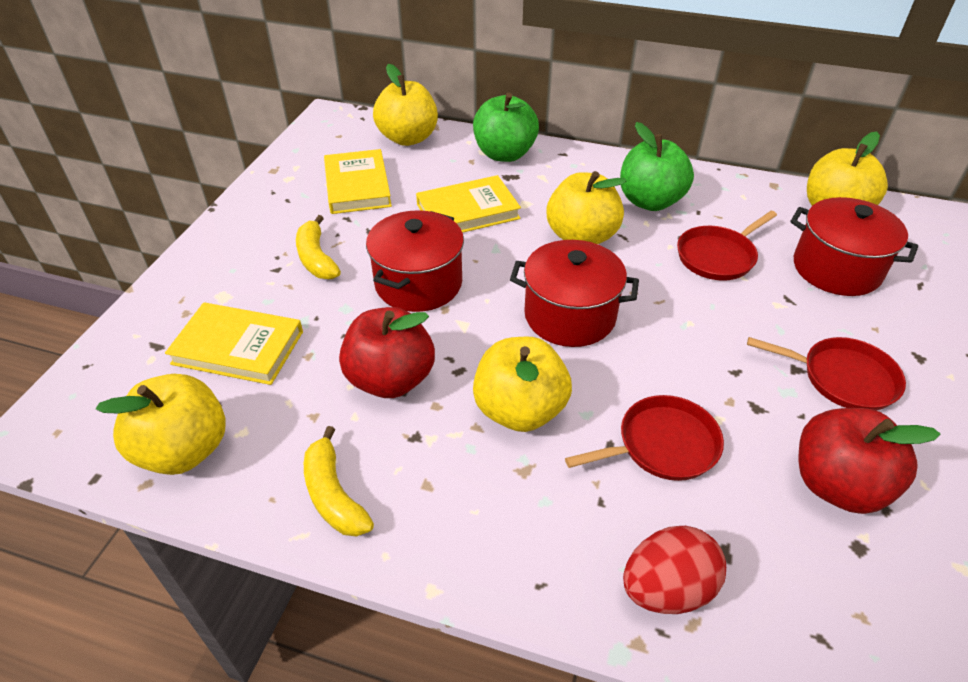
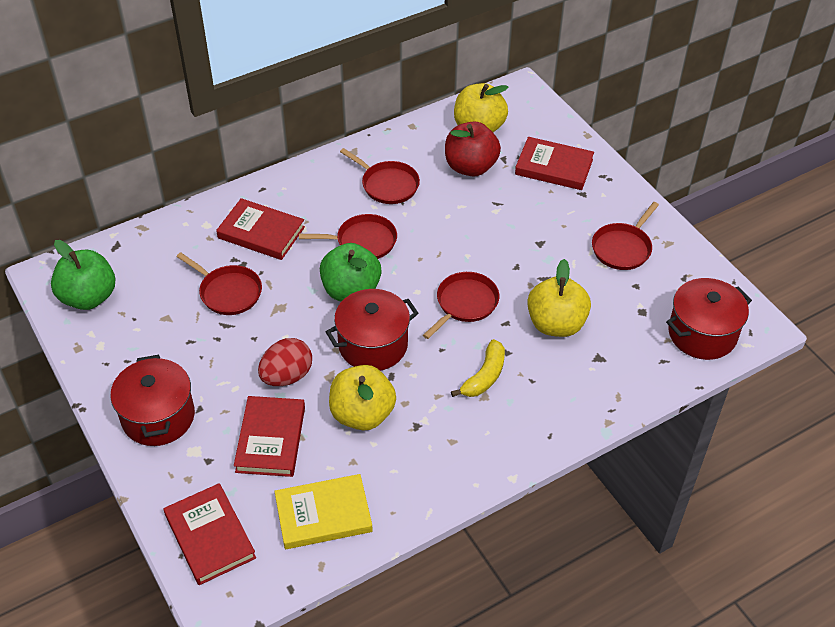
red apple: [339,307,435,398] [798,408,940,514] = 2 -> [445,121,501,176] = 1
red book: none = 0 -> [163,483,256,585] [216,198,305,260] [234,396,305,477] [515,137,594,190] = 4
red pan: [565,395,724,481] [677,211,777,281] [747,337,906,411] = 3 -> [177,252,262,315] [299,214,397,259] [340,148,420,204] [423,272,499,339] [592,202,659,270] = 5
yellow apple: [96,374,226,475] [373,64,438,146] [473,337,572,432] [547,171,627,244] [807,132,888,206] = 5 -> [329,365,396,430] [454,83,509,132] [527,259,591,337] = 3
yellow banana: [296,215,341,279] [304,426,374,537] = 2 -> [451,339,505,397] = 1
yellow book: [165,302,303,385] [324,149,392,214] [416,175,521,233] = 3 -> [274,474,373,549] = 1

